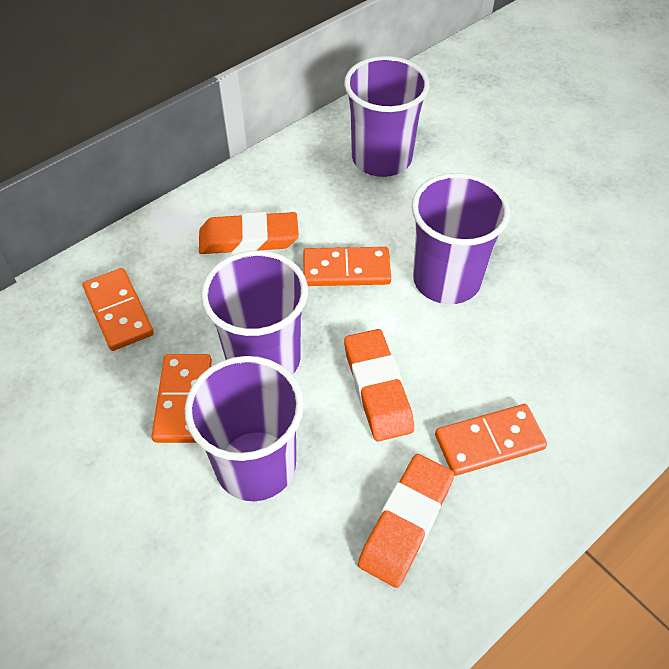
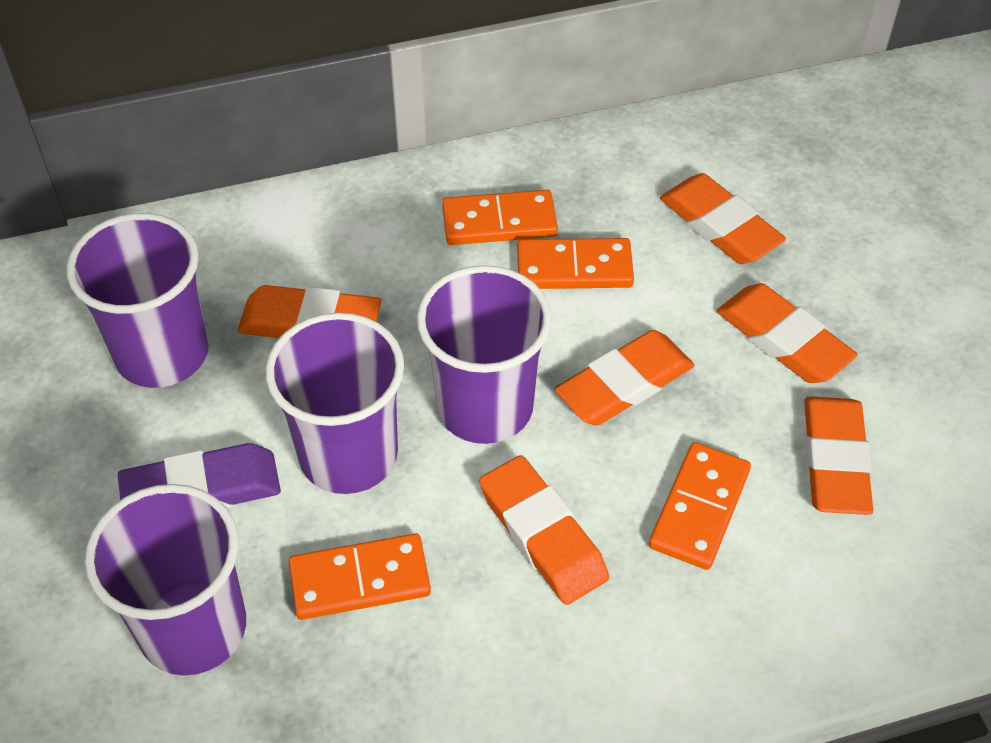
orange eraser: [199,212,299,254] [344,329,414,441] [358,454,454,588] = 3 -> [238,285,382,338] [479,455,609,605] [555,330,694,426] [660,173,786,264] [717,283,857,383] [804,396,873,515] = 6
purple eraser: none = 0 -> [118,443,281,508] = 1

